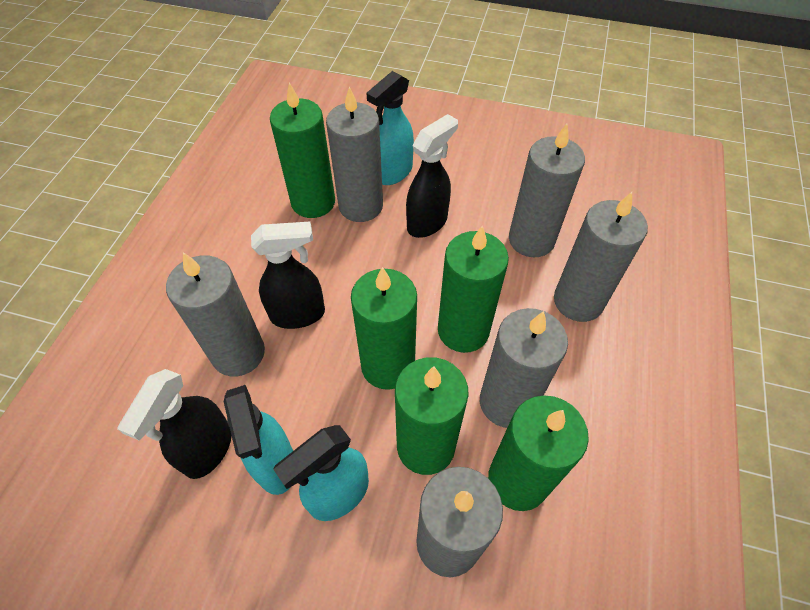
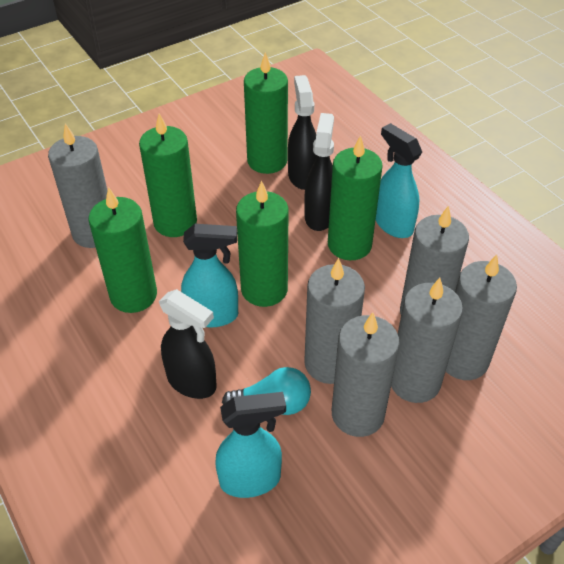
turquoise light bulb: none = 0 -> [222,367,311,415] = 1

